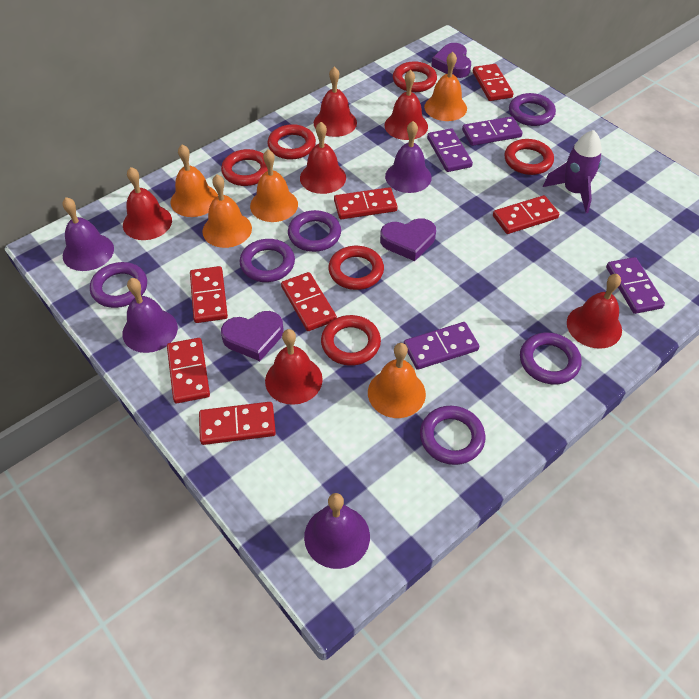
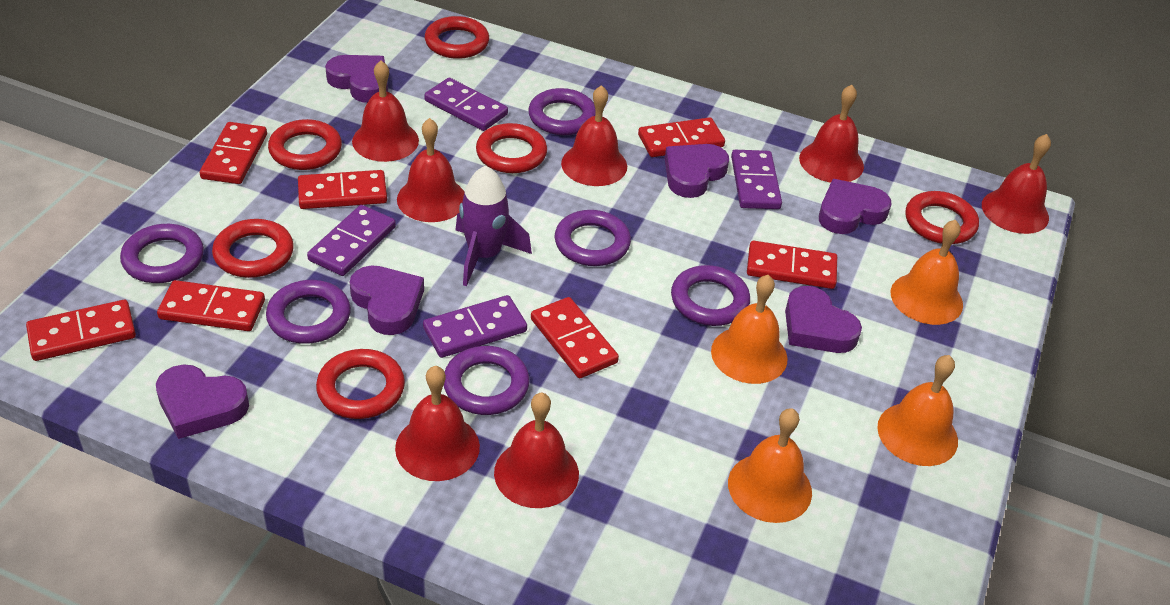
orange bell: [171,145,218,217] [202,175,252,248] [250,150,298,222] [368,343,426,418] [424,52,467,121] = 5 -> [711,275,788,384] [728,408,812,523] [877,355,958,466] [891,220,963,325] = 4
purple bell: [62,197,114,271] [122,278,178,353] [304,493,370,569] [385,121,432,193] = 4 -> none = 0
purple heart: [221,311,283,361] [380,218,436,261] [431,43,471,78] = 3 -> [156,364,249,439] [325,55,388,103] [350,265,424,335] [665,144,729,198] [785,286,862,353] [819,179,892,234] = 6
red bell: [123,167,172,240] [265,329,323,405] [300,122,346,194] [314,67,357,137] [385,70,428,140] [567,274,622,349] = 6 -> [352,60,419,162] [395,366,480,481] [397,118,464,222] [494,393,579,508] [561,85,627,186] [799,85,864,182] [982,134,1051,234] = 7

